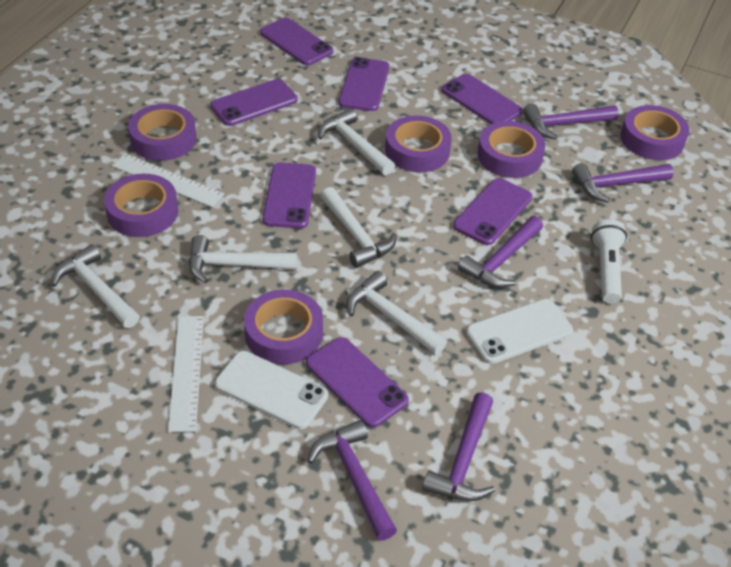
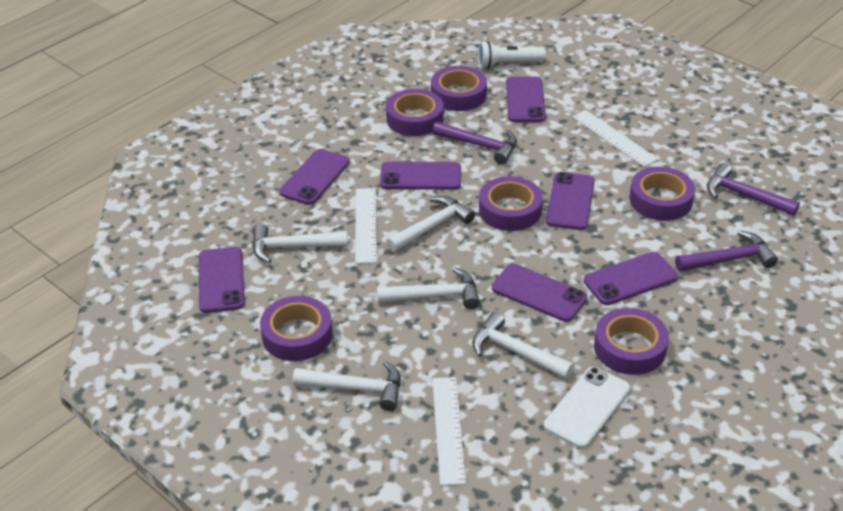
purple hammer: [307,420,397,540] [422,392,495,501] [458,216,543,288] [523,104,619,140] [572,163,674,203] = 5 -> [432,122,517,164] [675,230,778,272] [707,163,800,216] = 3
white phone: [215,351,328,429] [466,299,573,364] = 2 -> [544,367,630,449] = 1
white ruler: [112,153,224,207] [168,316,204,432] = 2 -> [355,188,377,264] [432,377,466,485] [572,110,658,167] = 3

